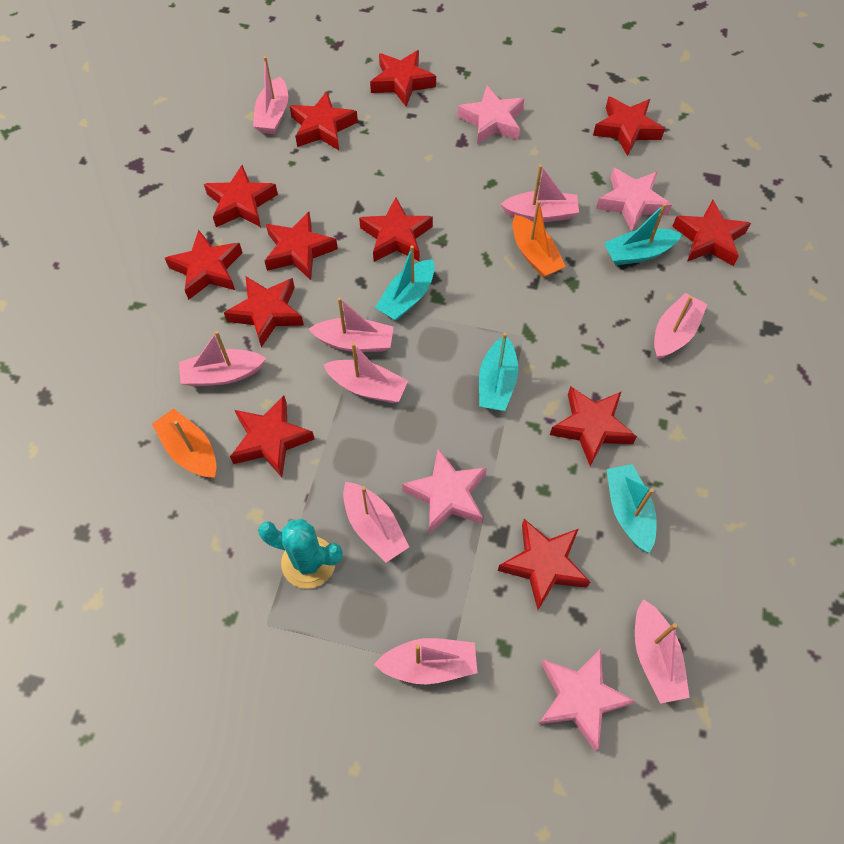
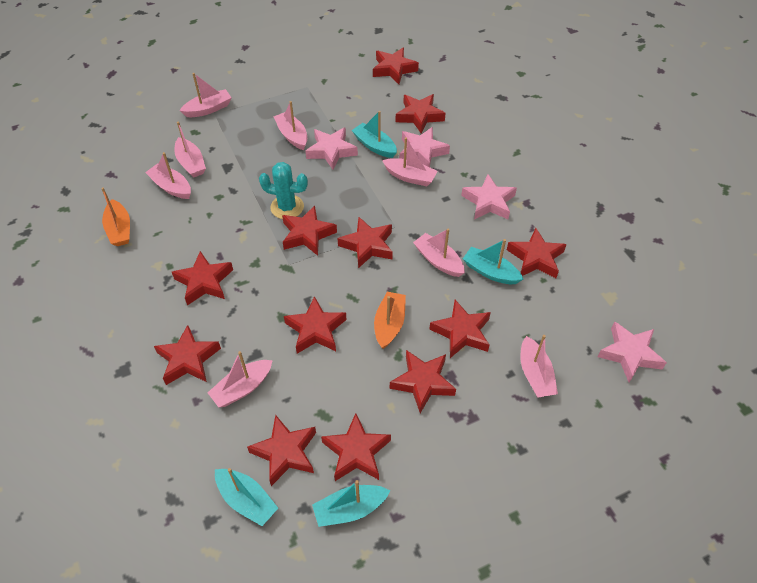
pink boat: [179,331,266,387] [253,56,288,134] [309,297,394,352] [323,343,408,403] [343,482,409,562] [374,638,477,684] [501,164,579,222] [635,599,690,704] [654,293,707,359] = 9 -> [145,152,191,199] [174,121,206,178] [179,73,232,117] [208,351,273,407] [273,101,307,150] [382,137,438,186] [413,229,465,277] [520,335,558,397] = 8

